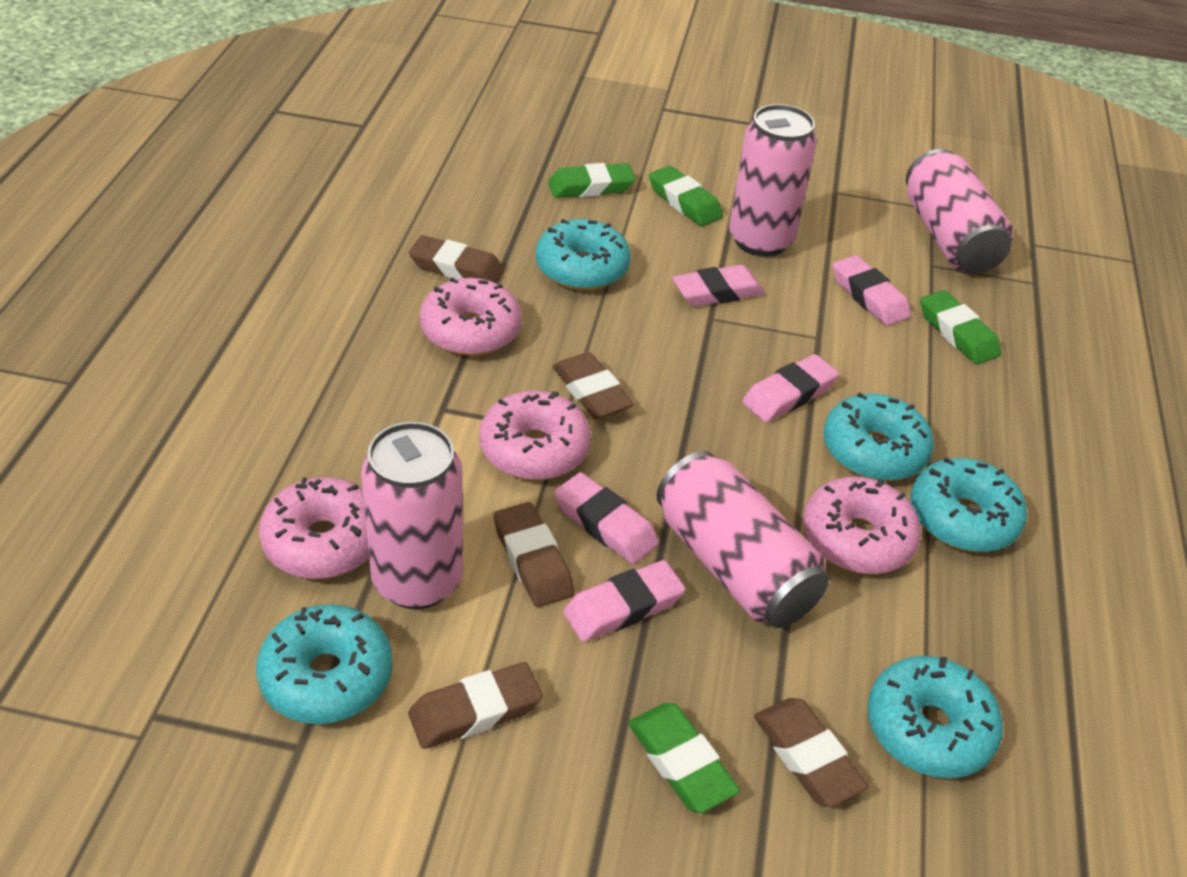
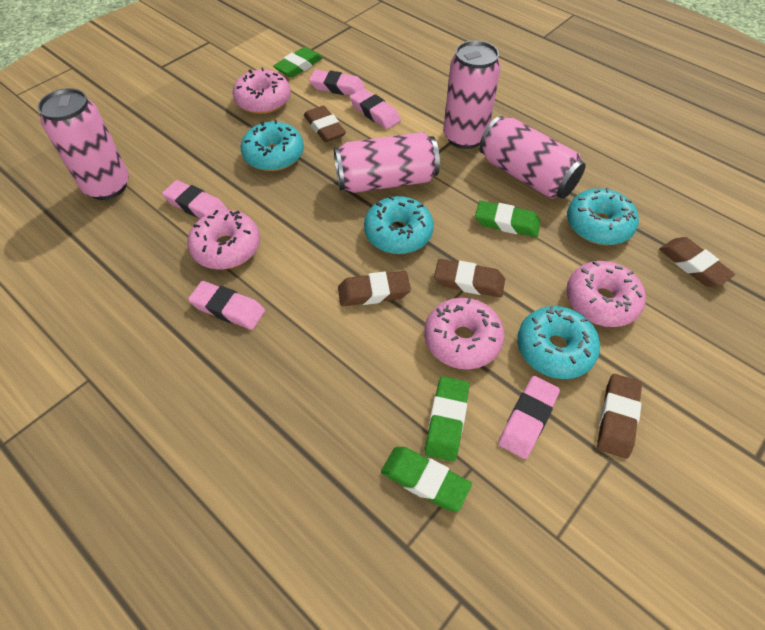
turquoise donut: [256,604,392,724] [536,219,631,290] [823,393,934,481] [867,656,1003,778] [911,457,1027,552] = 5 -> [241,120,304,171] [364,195,434,254] [517,306,600,379] [567,187,639,245] = 4

